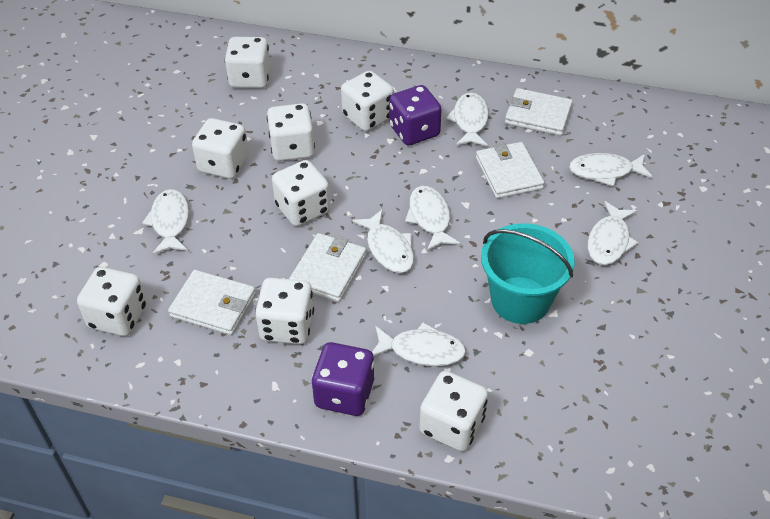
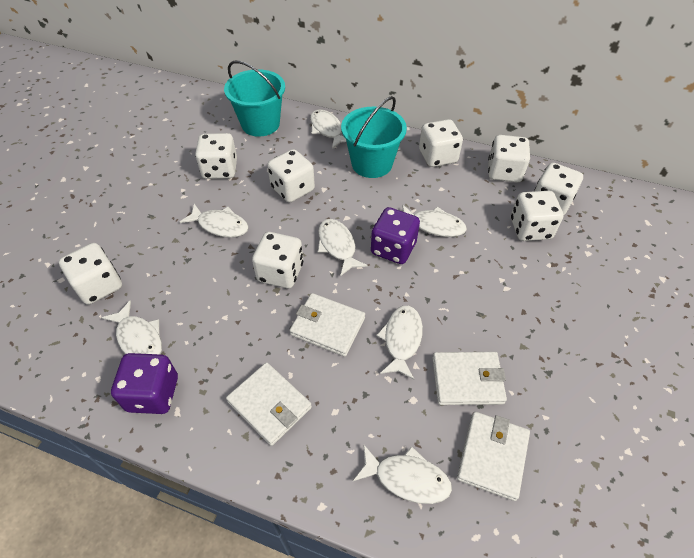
turquoise bucket: [481,223,575,324] = 1 -> [224,60,285,137] [341,96,407,178] = 2

